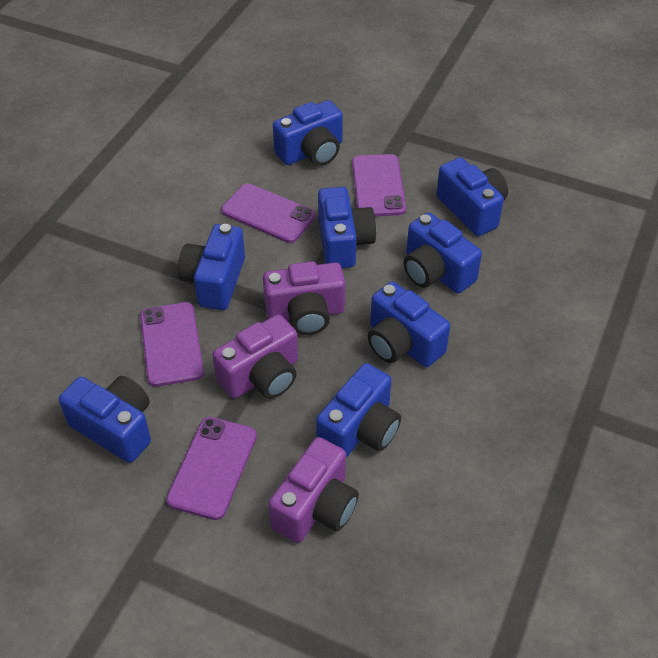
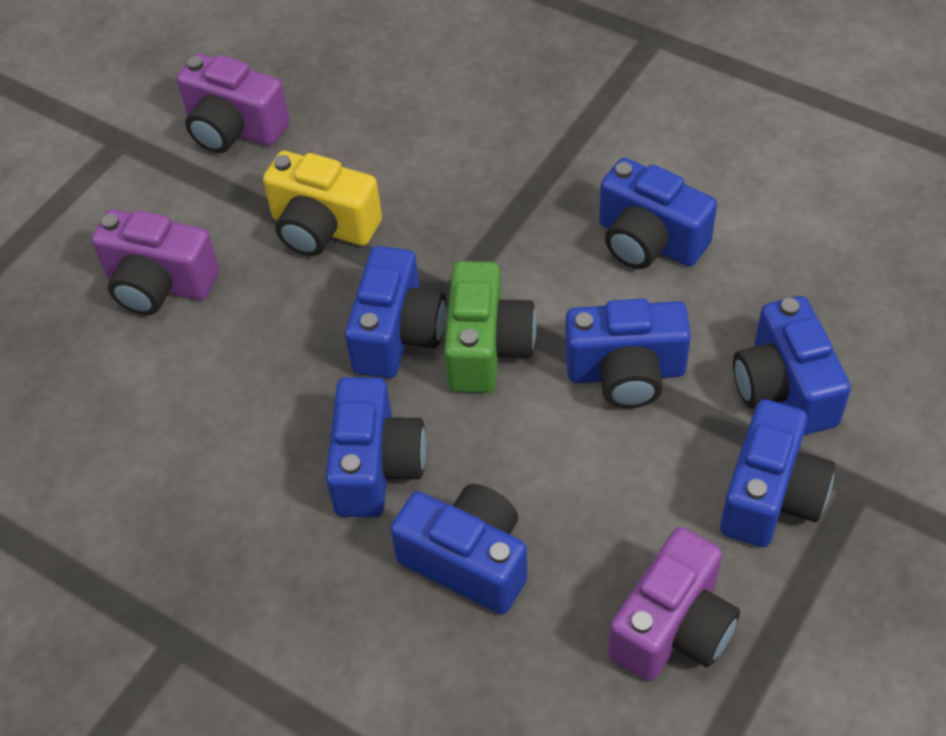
blue camera: [59,376,151,463] [178,224,245,310] [273,100,343,166] [316,363,401,458] [318,187,376,268] [368,282,450,367] [404,212,482,293] [436,157,508,236] = 8 -> [326,377,426,517] [345,246,446,378] [390,484,528,615] [565,299,691,408] [599,158,717,269] [720,399,835,547] [733,296,851,435] = 7
green camera: none = 0 -> [444,261,536,393] = 1
purple phone: [140,302,204,387] [166,417,257,520] [221,183,316,243] [352,154,406,216] = 4 -> none = 0
yellow camera: none = 0 -> [263,151,382,256] = 1

